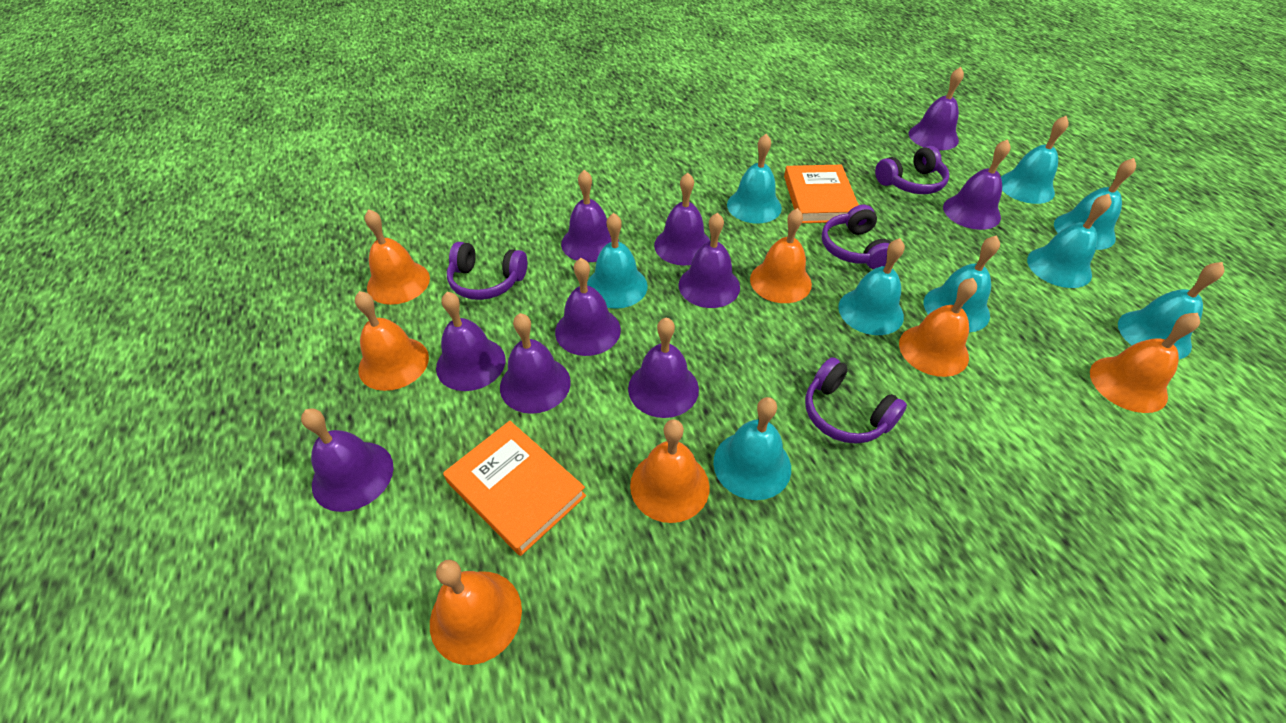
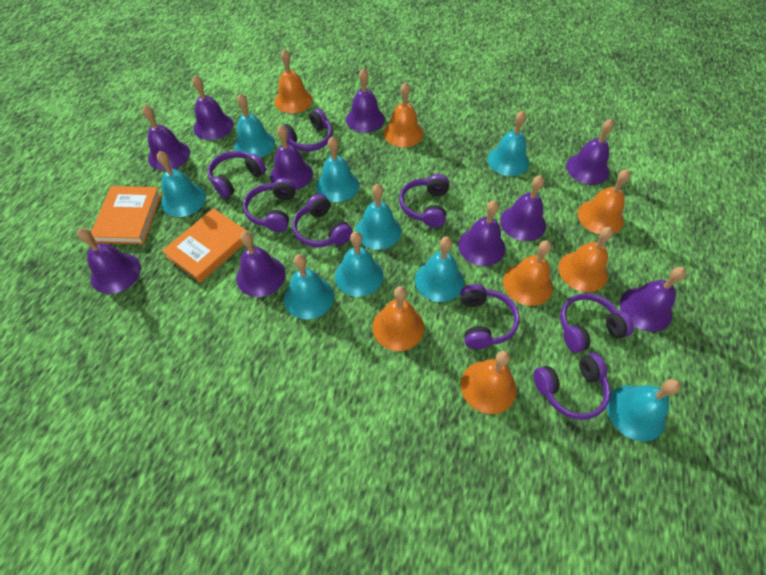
purple headphones: [447,242,527,300] [805,357,907,444] [821,205,891,269] [875,146,949,194] = 4 -> [207,151,266,198] [243,178,296,232] [284,108,332,151] [292,194,353,247] [399,174,449,228] [460,284,520,349] [533,353,611,420] [560,293,634,353] = 8

